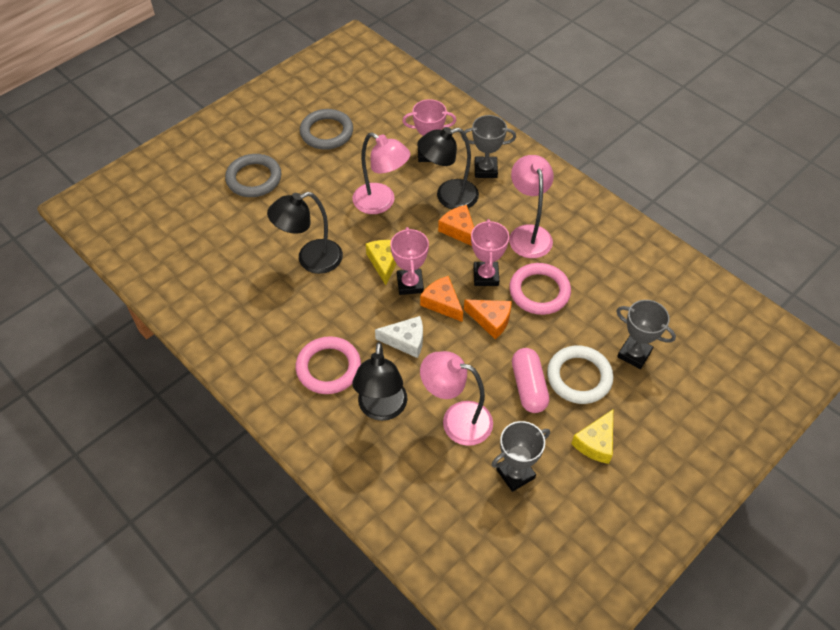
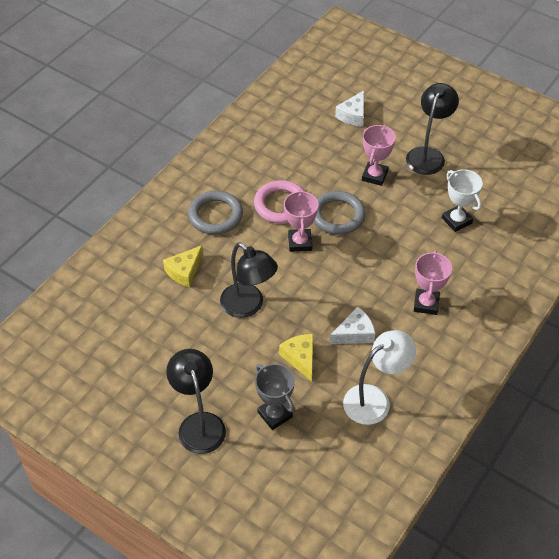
grey trophy: [461,115,516,178] [492,421,550,492] [616,300,676,369] = 3 -> [255,364,295,430] = 1
orange cheese: [420,276,463,322] [438,205,474,246] [464,299,512,339] = 3 -> none = 0
pink capsule: [512,348,549,413] = 1 -> none = 0
pink lamp: [353,132,410,214] [420,351,493,446] [509,155,554,258] = 3 -> none = 0
pink ring: [296,336,361,394] [509,263,571,315] = 2 -> [254,180,305,224] = 1
white cheese: [375,316,423,358] = 1 -> [329,307,375,344] [335,90,364,127] = 2
white lamp: none = 0 -> [343,330,416,425] = 1
white ring: [547,345,613,404] = 1 -> none = 0
white trophy: none = 0 -> [442,169,483,232] = 1

